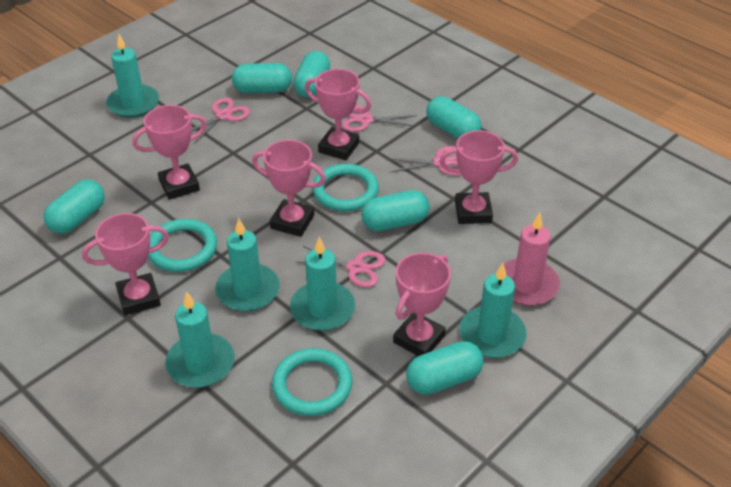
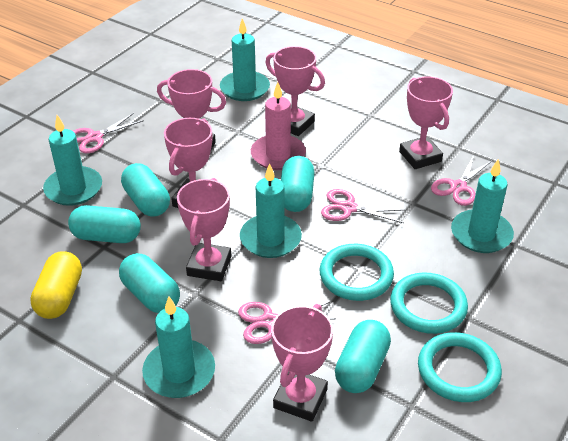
turquoise capsule: [44,179,105,234] [232,63,292,93] [293,51,330,98] [361,190,430,231] [406,341,484,395] [426,96,481,139] = 6 -> [68,205,141,243] [119,253,180,313] [121,163,170,217] [281,156,314,212] [335,320,391,393] = 5
yellow capsule: none = 0 -> [30,251,82,319] = 1

